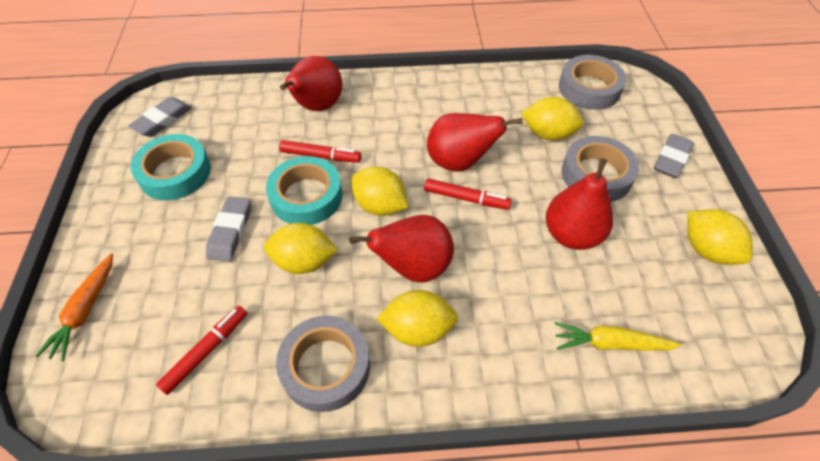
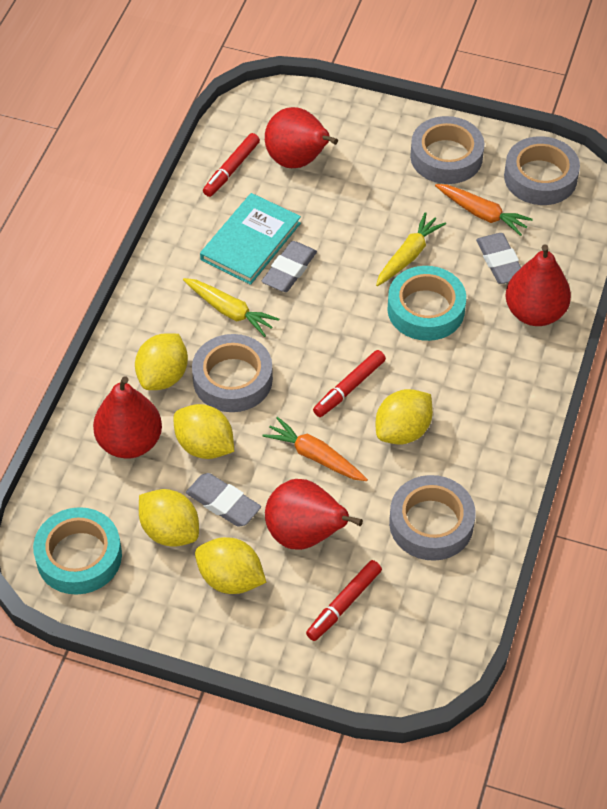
grey tape: [276,316,370,412] [559,55,626,110] [561,136,639,202] = 3 -> [192,334,273,412] [389,475,475,561] [410,116,484,184] [504,136,580,205] = 4
orange carrot: [36,253,113,362] = 1 -> [262,417,368,481] [435,184,533,236] = 2
turquoise book: none = 0 -> [200,193,301,285] = 1
yellow carrot: [554,322,682,351] = 1 -> [183,278,279,337] [376,212,446,286] = 2

